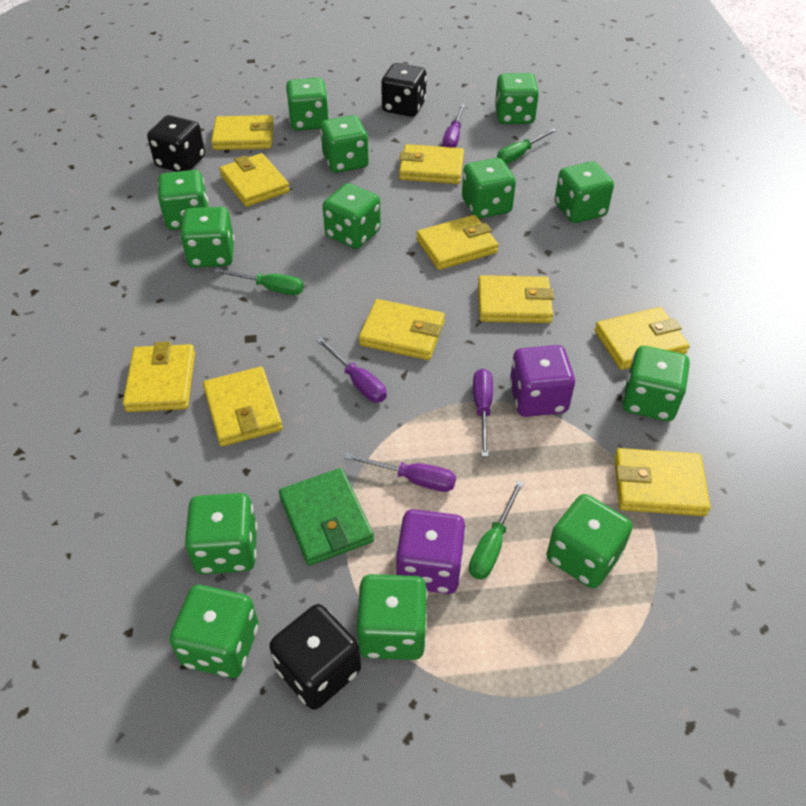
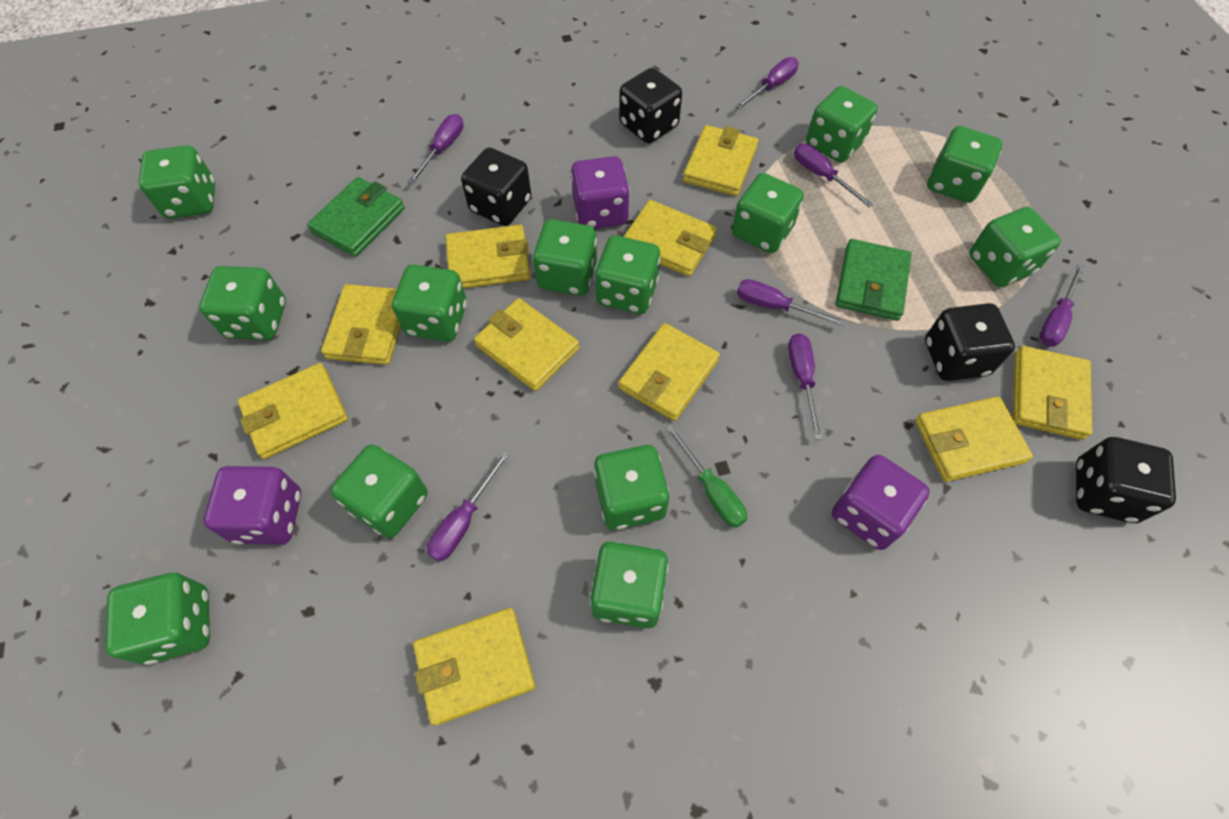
black dice: [147,115,205,172] [269,604,361,710] [381,63,427,117] = 3 -> [461,148,531,226] [619,68,682,143] [925,303,1015,381] [1076,437,1176,523] = 4
green screwdriver: [213,268,304,295] [469,480,524,579] [497,128,557,164] = 3 -> [665,424,747,528] = 1
green wallet: [279,468,374,566] = 1 -> [307,177,405,257] [836,239,911,321] = 2
purple dice: [396,509,466,594] [509,345,575,417] = 2 -> [204,466,301,545] [571,156,630,229] [832,455,930,550] = 3
purple screwdriver: [316,338,387,402] [344,453,456,492] [442,104,465,148] [473,369,493,457] = 4 -> [408,114,463,184] [427,451,510,562] [735,57,799,109] [737,279,846,327] [788,333,822,440] [794,143,873,207] [1039,264,1085,347] = 7

